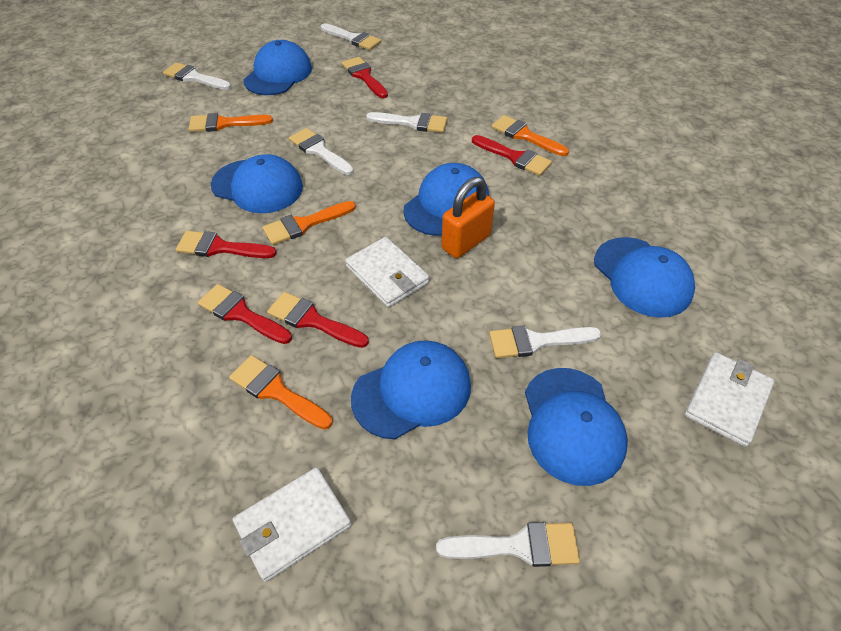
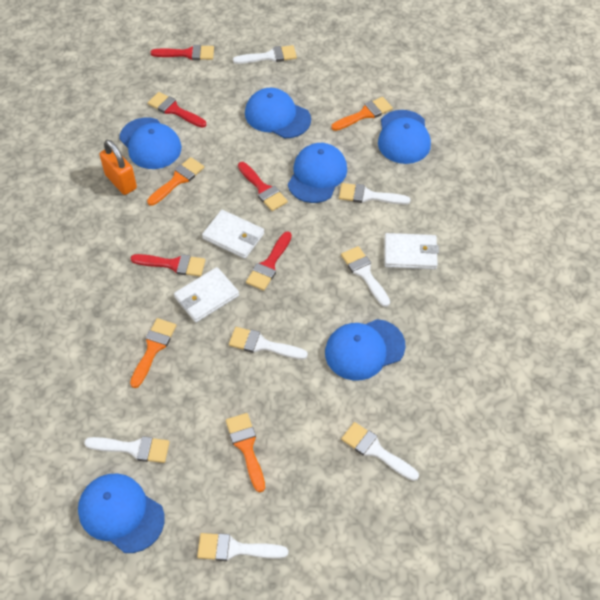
white brush: [163,62,231,90] [289,128,354,175] [321,23,382,50] [366,112,448,133] [436,522,580,567] [489,326,602,358] = 6 -> [84,436,170,463] [197,533,288,561] [229,327,308,360] [233,45,297,64] [339,183,411,205] [341,246,390,307] [341,422,419,481] = 7

